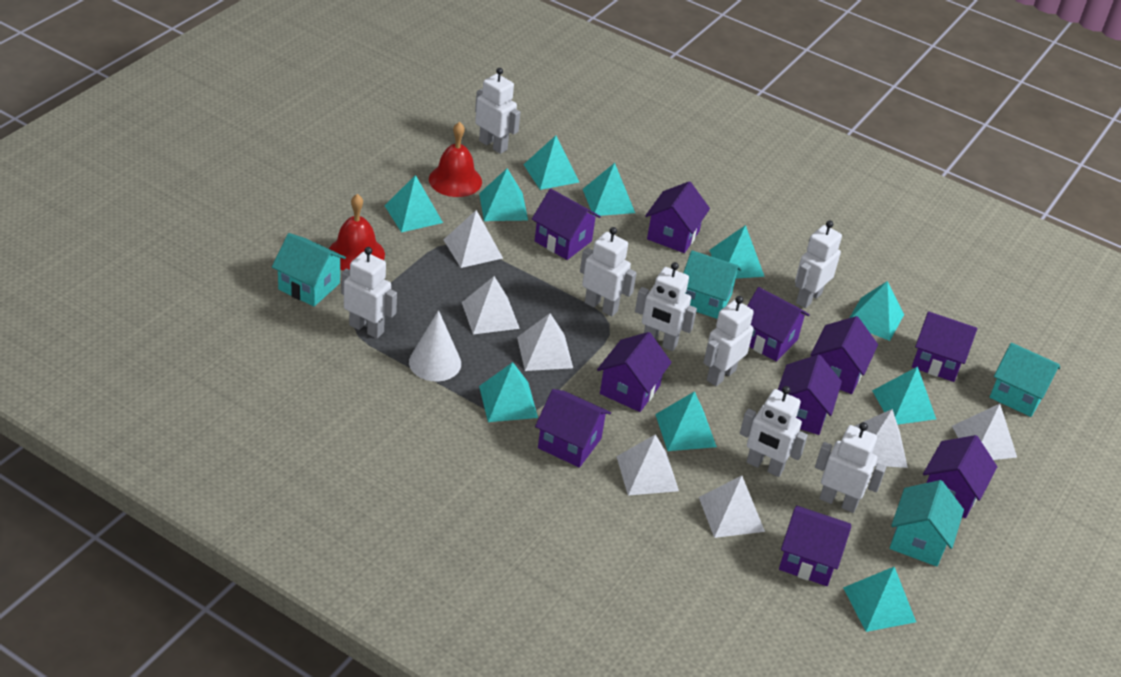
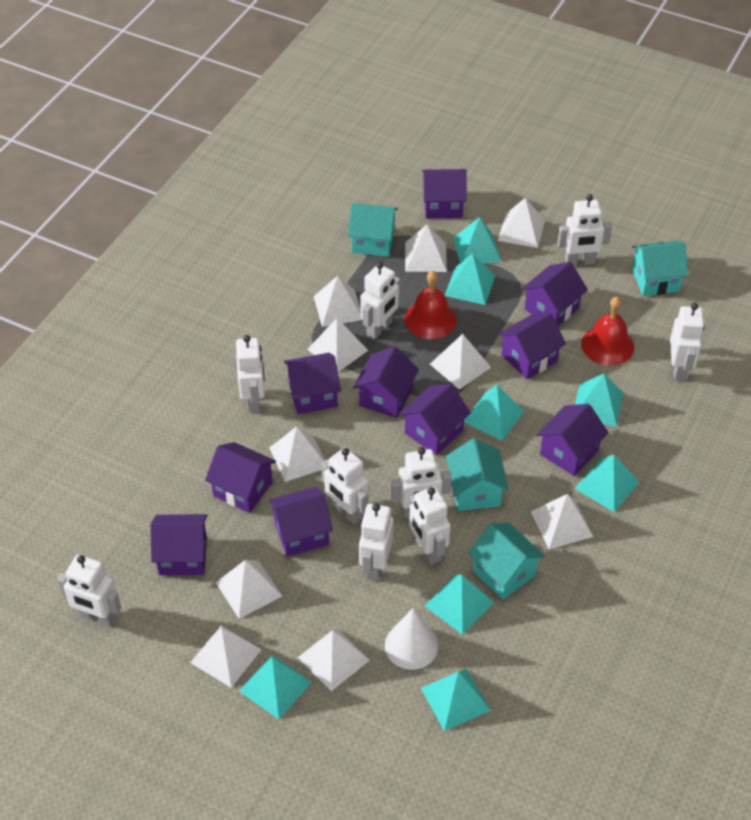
turquoise pyramid: [384,175,443,233] [479,168,528,221] [479,362,538,422] [523,135,579,190] [583,163,635,216] [655,391,717,451] [709,225,765,279] [843,567,916,632] [850,281,904,341] [872,366,936,425] = 10 -> [239,655,311,719] [421,668,491,731] [424,574,494,635] [445,253,495,305] [453,217,502,264] [464,385,524,441] [574,454,639,512] [575,374,623,427] = 8
white pyramid: [444,210,503,268] [462,276,520,334] [517,313,573,371] [616,434,679,496] [699,475,765,538] [855,409,908,468] [952,404,1017,460] = 7 -> [190,626,262,688] [215,560,282,619] [269,426,325,482] [298,627,370,691] [307,318,368,372] [314,276,363,327] [405,225,447,272] [430,334,491,390] [498,198,545,248] [531,494,593,549] = 10
white robot: [341,247,397,339] [475,68,520,154] [580,227,637,317] [635,262,697,351] [703,296,754,386] [740,386,808,477] [795,220,842,308] [815,422,886,513] = 8 -> [57,555,121,627] [236,335,265,413] [321,447,369,524] [359,503,393,581] [360,262,400,339] [390,447,451,518] [409,486,451,565] [557,194,612,265] [670,303,704,381] = 9

